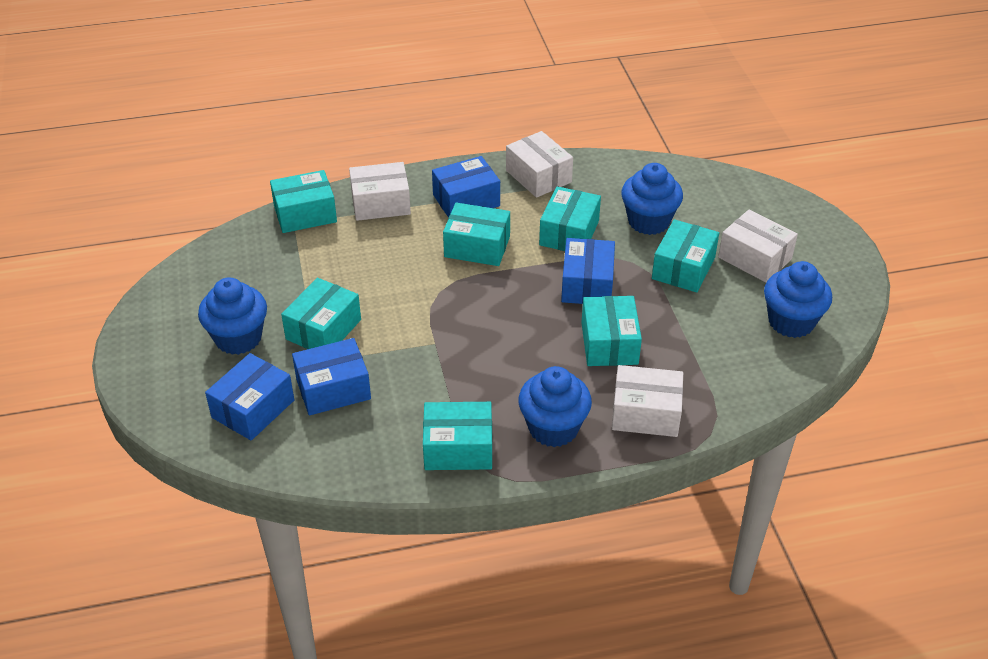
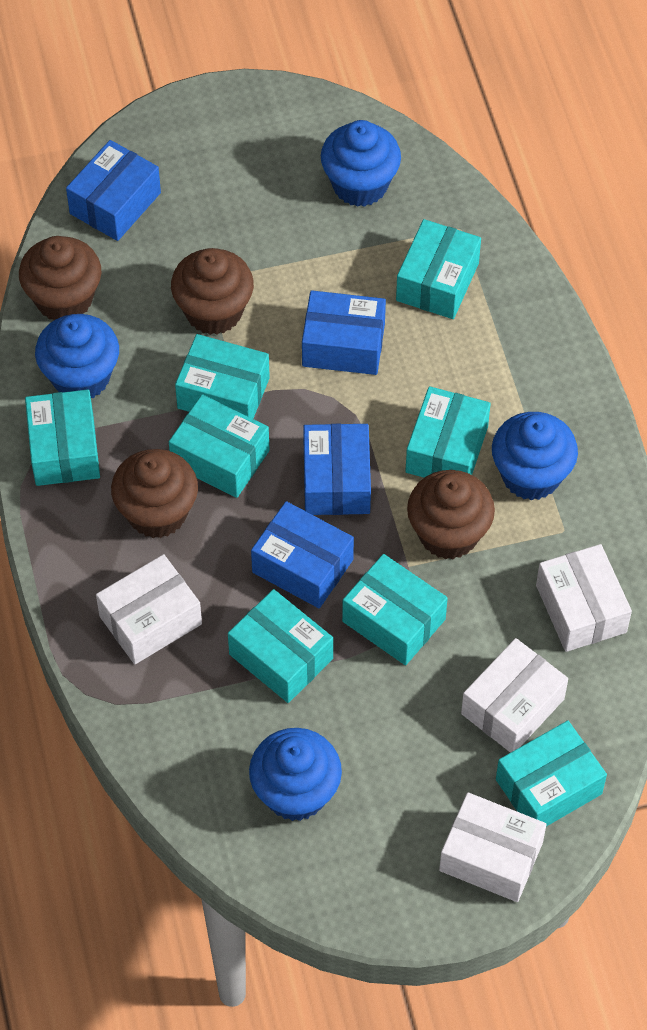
brown cupcake: none = 0 -> [19,236,101,320] [111,449,198,538] [171,248,254,335] [407,470,495,559] = 4
turquoise box: [270,170,337,233] [281,278,361,349] [423,402,492,470] [443,203,510,266] [539,186,601,251] [581,296,642,366] [652,219,719,293] = 7 -> [25,389,100,486] [169,394,269,498] [175,334,270,419] [228,589,333,703] [342,554,448,665] [396,219,481,319] [405,386,491,478] [496,721,607,827] = 8

